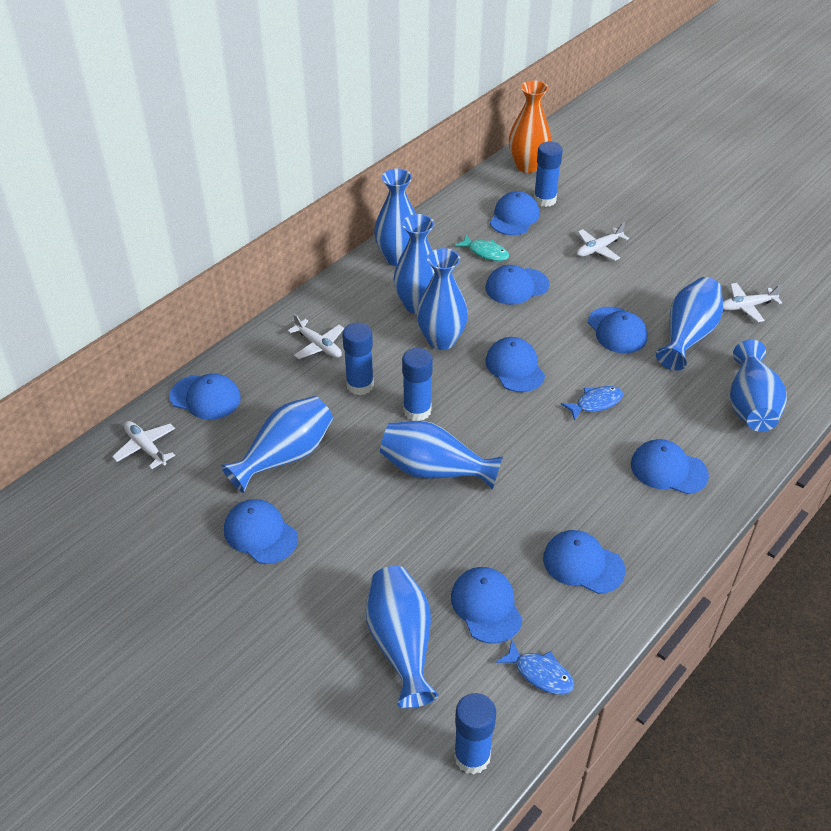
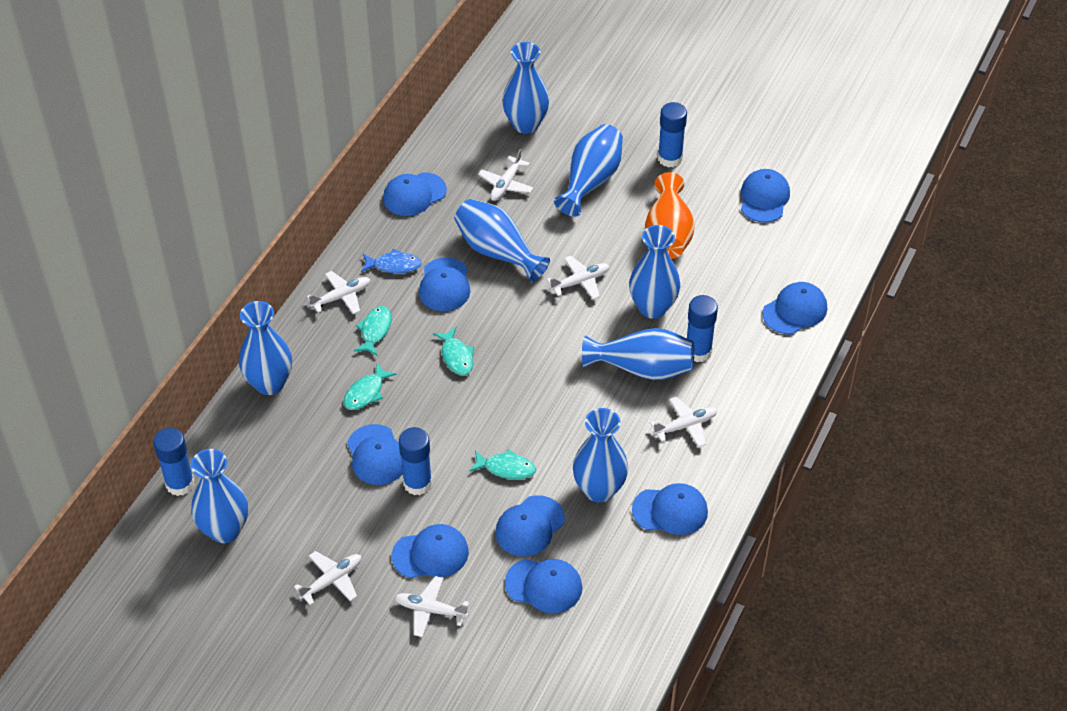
blue fish: [496,640,575,695] [561,386,623,421] = 2 -> [361,249,422,273] = 1
turquoise fish: [455,235,509,261] = 1 -> [343,363,397,410] [354,306,392,356] [433,327,474,375] [469,449,536,480] = 4
white plane: [112,421,175,469] [288,314,344,359] [577,222,629,261] [723,283,782,322] = 4 -> [294,551,361,606] [307,271,370,314] [394,576,469,637] [478,149,533,201] [547,256,609,299] [650,397,717,447] = 6

